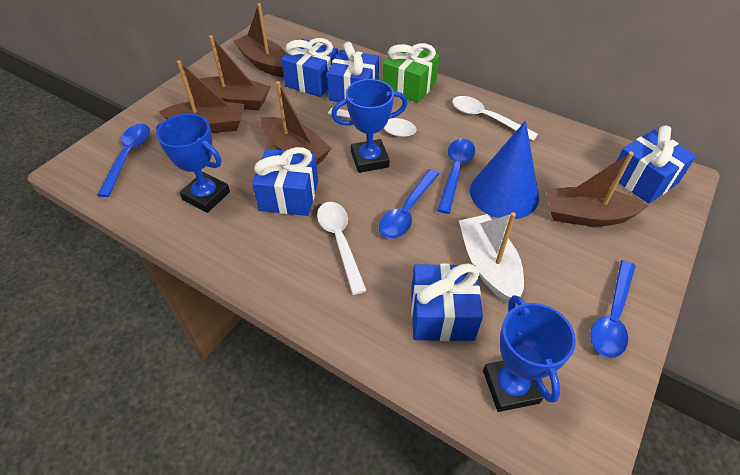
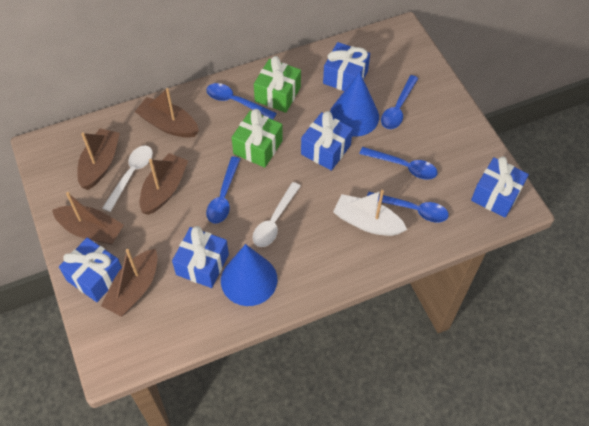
blue cone: [470,121,539,219] = 1 -> [221,244,277,306] [330,72,379,137] = 2
blue spoon: [97,124,150,197] [379,169,440,239] [437,139,475,214] [590,260,636,358] = 4 -> [206,83,277,120] [206,156,240,224] [359,147,438,180] [367,192,449,222] [381,75,418,129] = 5
blue trophy: [156,114,230,213] [331,79,408,173] [483,295,576,412] = 3 -> none = 0
green gift: [382,43,439,103] = 1 -> [232,109,283,168] [254,56,301,113] = 2
white spoon: [317,202,367,295] [328,108,417,137] [452,96,538,141] = 3 -> [102,146,153,212] [252,182,301,247] = 2

